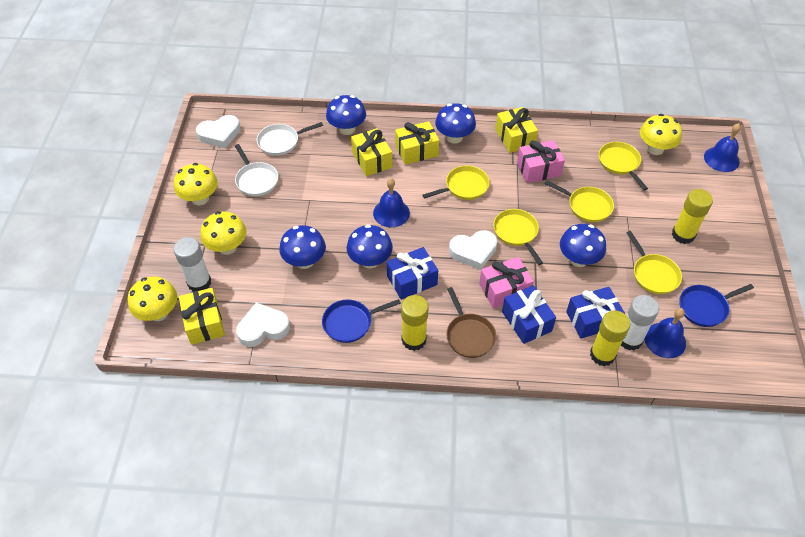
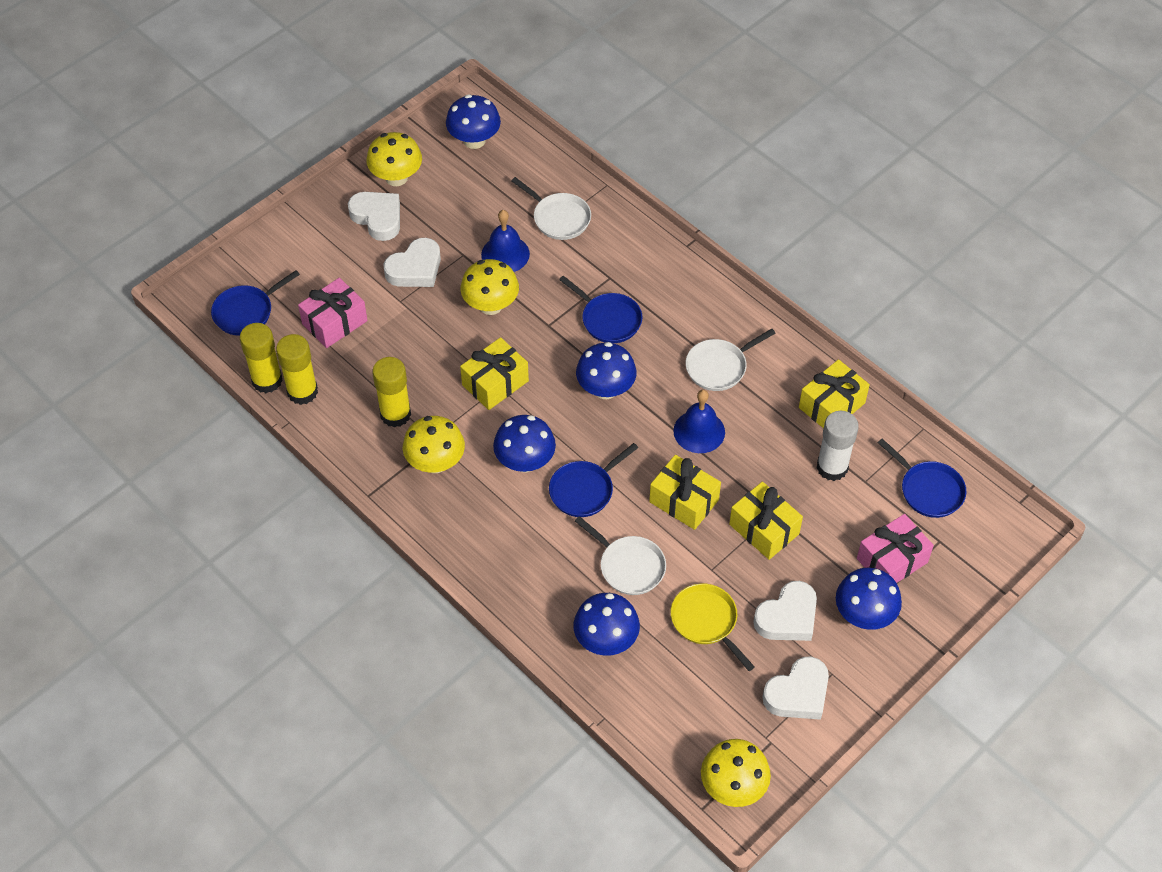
blue bell: [373,178,410,227] [644,308,686,358] [704,123,741,172] = 3 -> [481,210,530,272] [673,390,725,453] = 2
blue gift: [387,247,438,300] [502,285,556,344] [566,287,625,339] = 3 -> none = 0
blue pan: [322,299,401,343] [679,284,754,327] = 2 -> [211,270,300,336] [549,443,638,517] [559,276,642,343] [878,438,966,518] = 4
brown pan: [446,287,496,358] = 1 -> none = 0
white glue stick: [173,237,211,292] [621,295,659,350] = 2 -> [817,411,859,481] = 1
white heart: [196,115,241,148] [236,303,290,347] [449,230,497,270] = 3 -> [348,192,400,241] [383,238,441,287] [753,581,817,641] [762,657,829,720] = 4
white pan: [235,144,278,196] [257,122,323,156] = 2 -> [511,177,591,240] [575,516,666,595] [686,329,776,391] = 3
yellow pan: [423,166,490,200] [493,209,543,265] [544,180,614,222] [599,142,648,190] [627,231,682,294] = 5 -> [671,584,755,671] = 1

